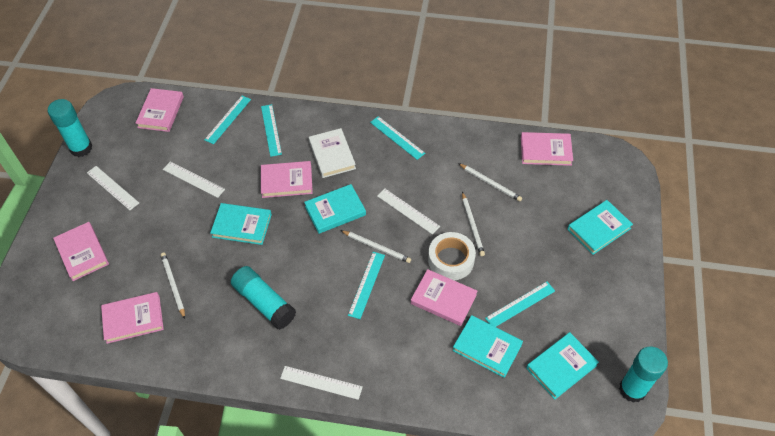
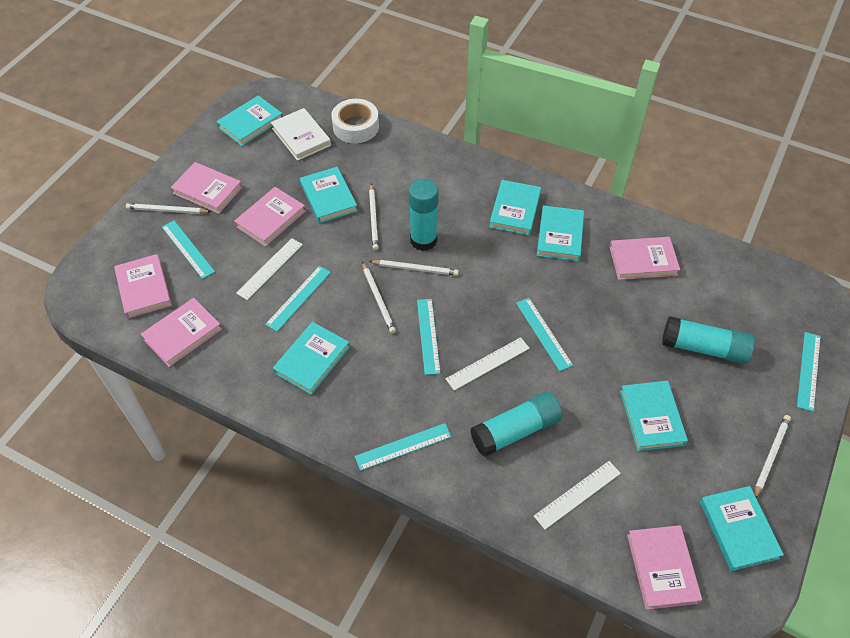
turquoise book: [210,203,272,245] [304,184,366,234] [452,315,523,378] [526,332,599,399] [567,200,633,255] = 5 -> [217,95,282,146] [273,322,350,395] [300,167,358,223] [489,180,541,236] [537,205,584,262] [620,381,688,451] [700,486,784,571] = 7
turquoise ruler: [204,96,251,144] [261,104,282,157] [348,252,385,319] [370,116,425,160] [485,282,555,327] = 5 -> [162,221,215,279] [265,266,331,331] [355,423,452,471] [417,299,441,375] [516,298,573,371] [797,332,821,412] = 6
white pencil: [161,252,185,319] [341,230,411,263] [458,163,522,201] [462,192,485,256] = 4 -> [126,203,211,214] [362,261,396,333] [369,183,379,250] [369,260,459,276] [754,415,791,497] = 5
white ruler: [87,166,139,210] [163,161,225,198] [280,366,363,400] [377,189,440,235] = 4 -> [236,238,303,300] [446,337,530,391] [534,461,621,529] = 3

